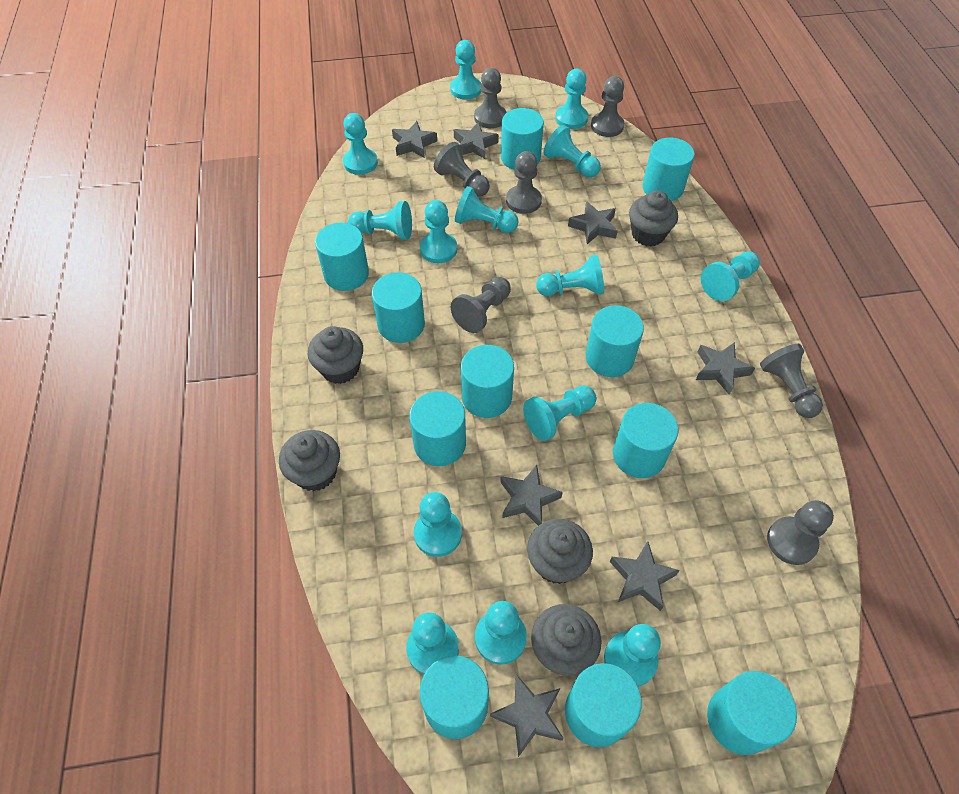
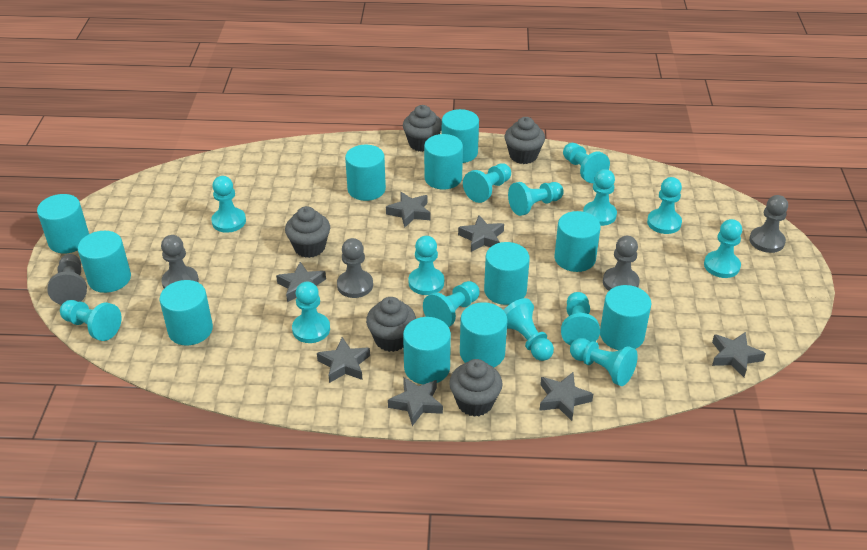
grey pawn: [434,142,490,196] [451,277,511,333] [474,68,507,128] [506,151,542,214] [591,76,624,137] [760,344,823,418] [767,500,834,565] = 7 -> [47,254,87,305] [161,235,199,288] [337,238,373,298] [603,236,640,291] [749,195,788,253] = 5

